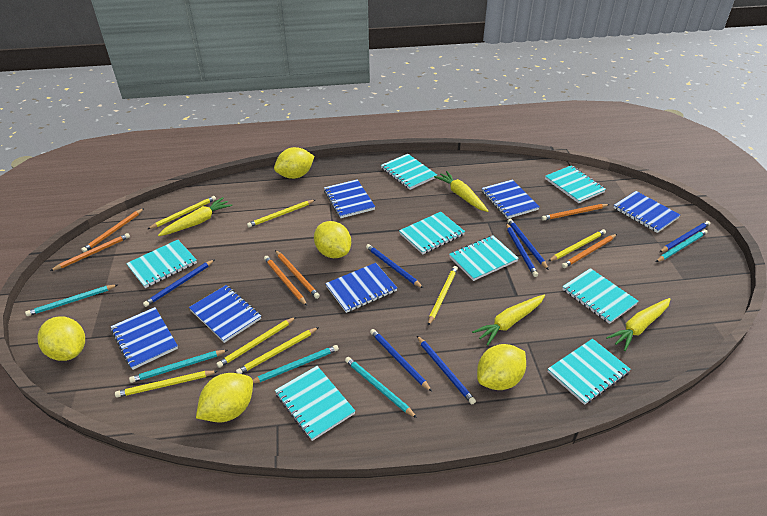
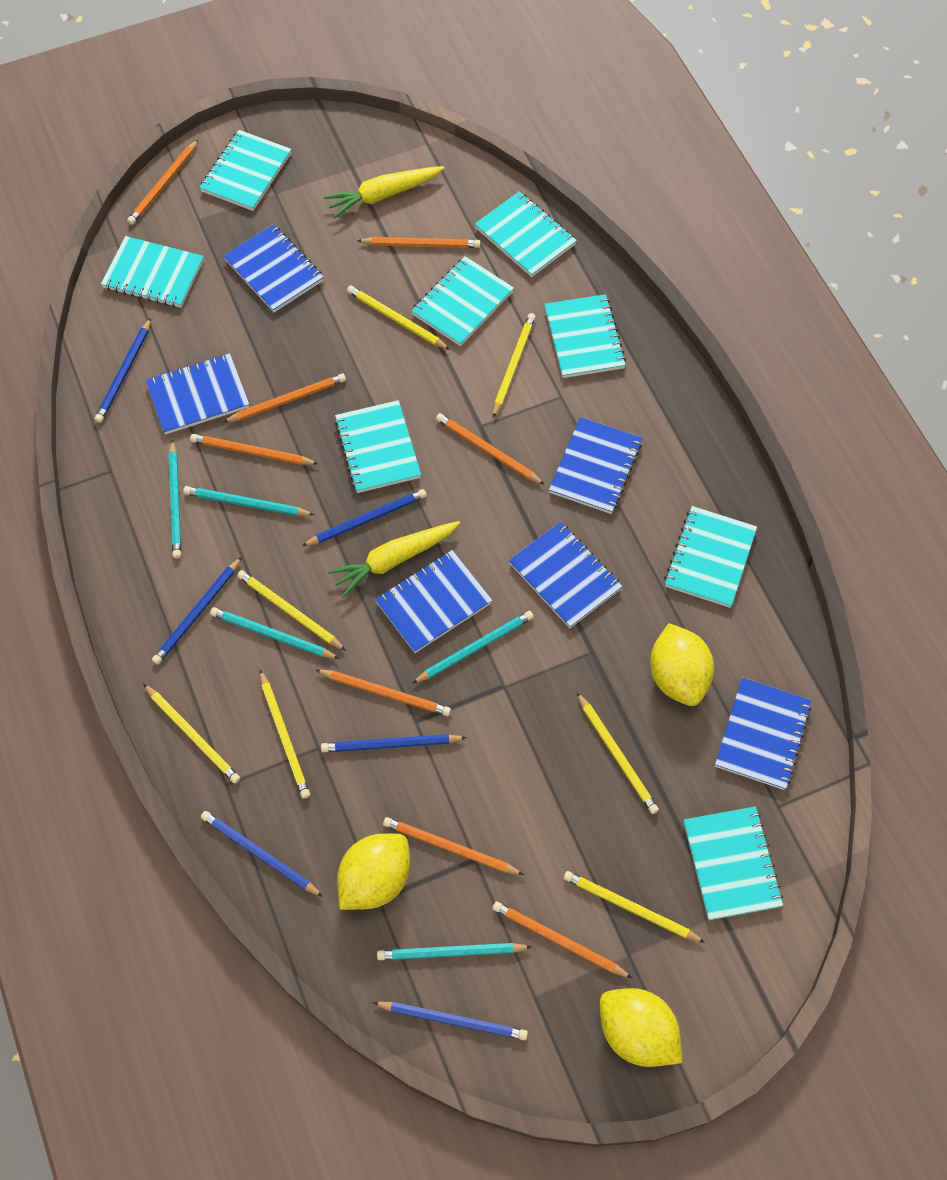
blue pencil: [143,259,215,307] [366,244,423,288] [370,329,432,392] [417,336,476,404] [506,223,538,277] [507,219,549,270] [660,221,710,252] = 7 -> [95,318,151,423] [152,557,242,665] [201,811,323,897] [302,489,427,546] [321,734,467,752] [373,1002,528,1040] = 6
orange pencil: [50,233,130,271] [81,208,144,252] [264,256,307,306] [275,250,320,299] [541,204,610,221] [562,234,617,268] = 6 -> [127,140,198,225] [190,434,319,465] [223,374,346,422] [316,669,451,716] [357,237,481,248] [383,817,524,875] [436,413,545,485] [492,901,632,978] = 8
yellow carrot: [158,197,232,236] [434,171,488,212] [472,295,545,346] [606,298,671,351] = 4 -> [324,166,445,218] [328,521,460,598] = 2
yellow lemon: [37,316,85,361] [196,373,253,422] [274,147,315,179] [314,221,351,258] [477,344,526,390] = 5 -> [337,833,410,910] [600,988,682,1067] [650,623,714,706] = 3

